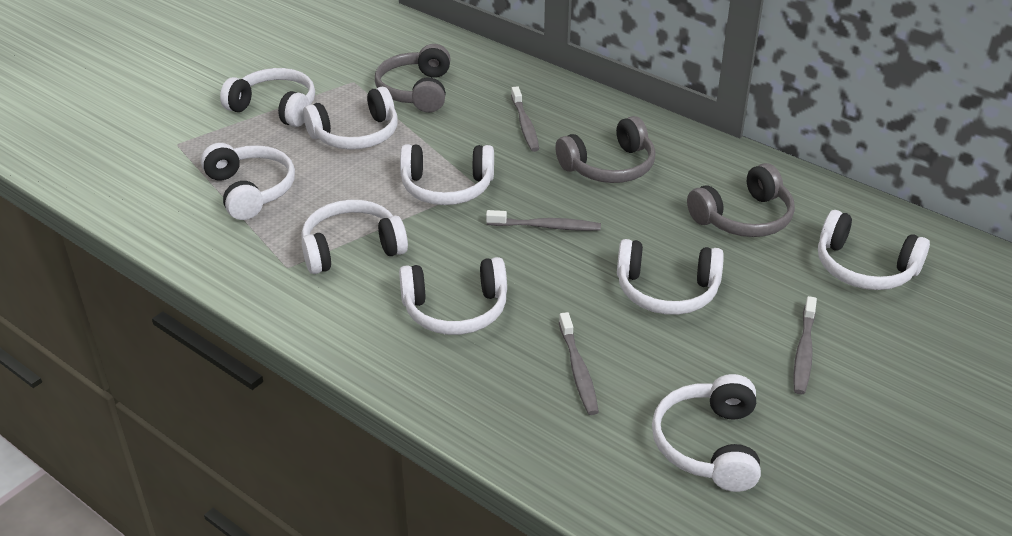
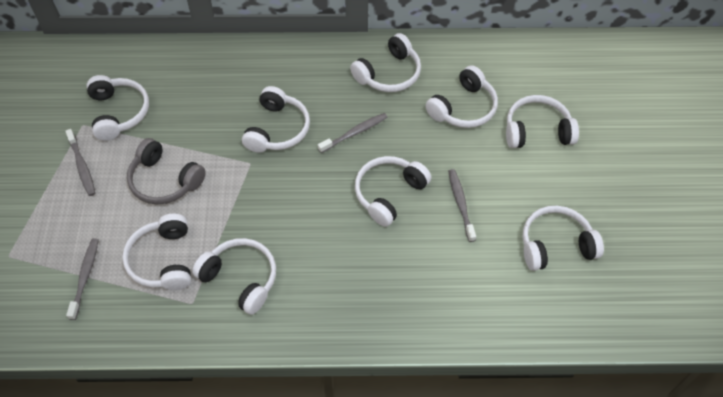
grey headphones: [375,44,451,113] [555,116,656,183] [687,163,795,237] = 3 -> [127,138,206,204] = 1

